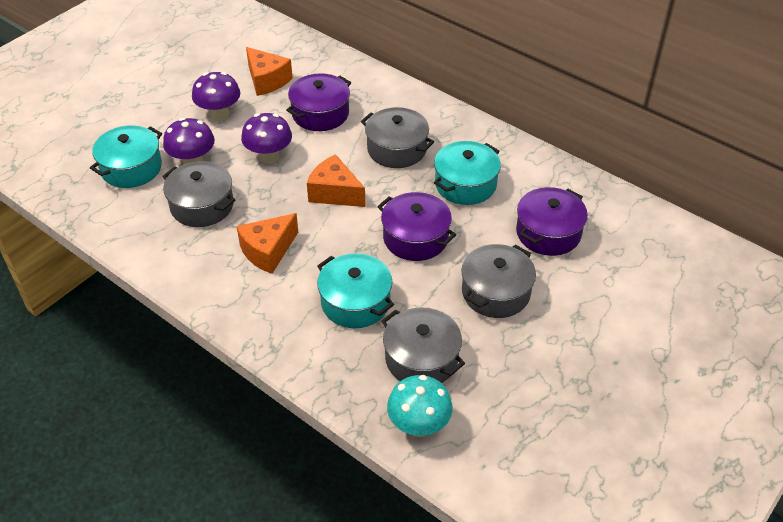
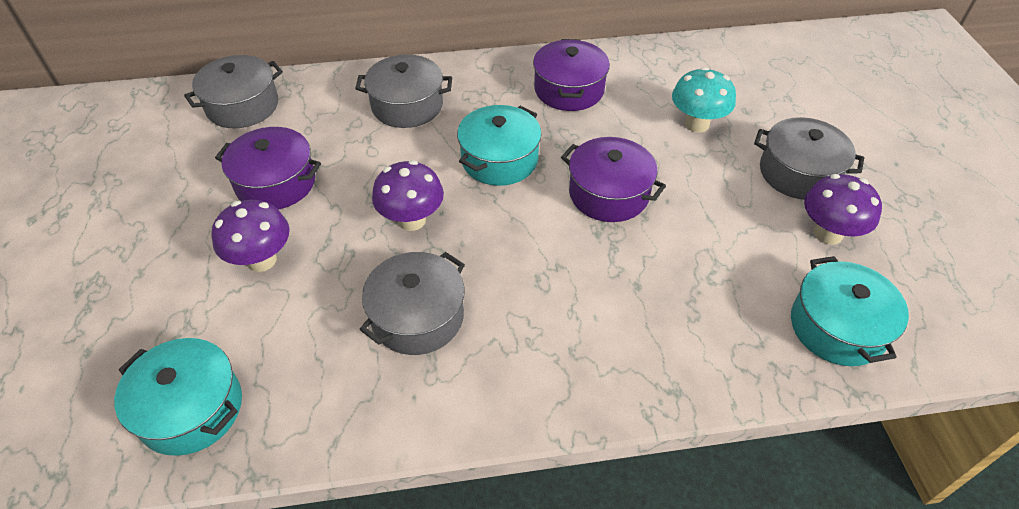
orange cheese: [237,213,298,274] [246,47,293,96] [307,154,366,207] = 3 -> none = 0

